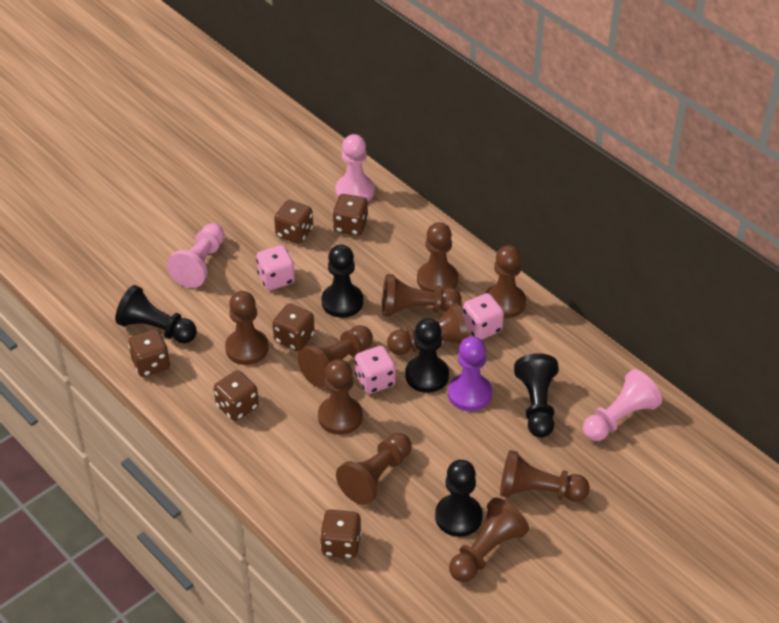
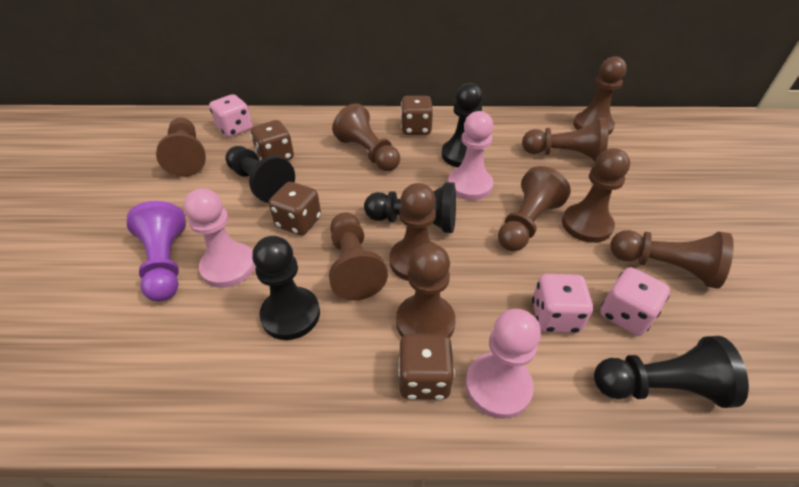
brown dice: [128,329,170,377] [214,370,259,421] [272,304,315,351] [274,200,313,244] [320,510,362,559] [332,194,368,236] = 6 -> [251,120,294,160] [269,182,321,235] [398,334,455,400] [401,96,433,135] = 4

